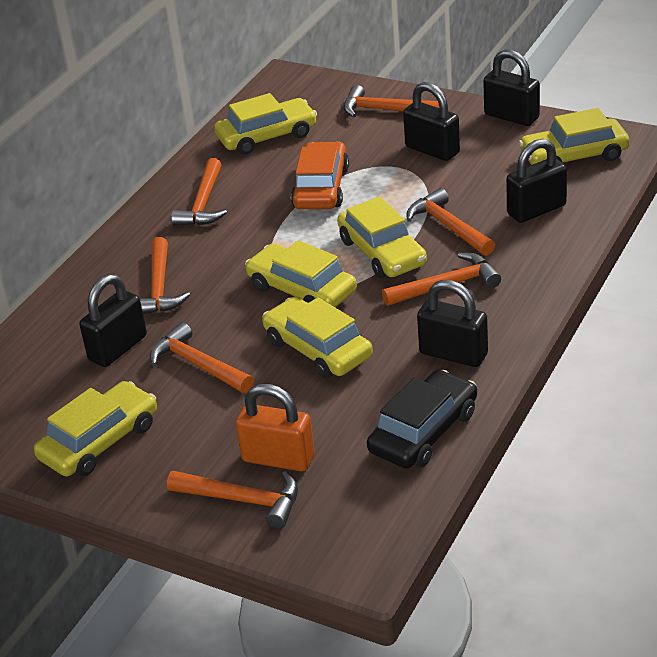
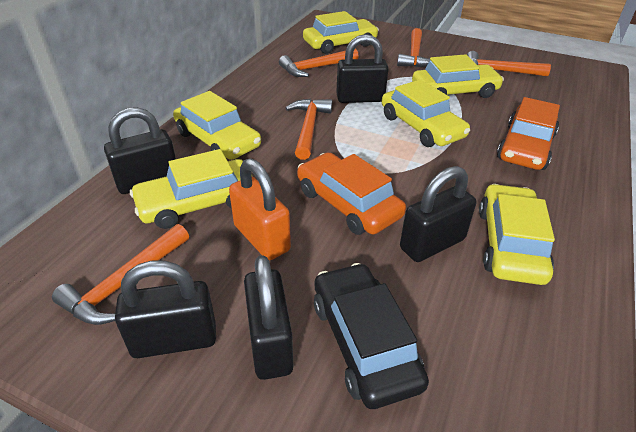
orange car: [291,142,349,209] = 1 -> [297,152,406,235] [497,97,560,170] = 2
orange hammer: [140,237,190,314] [150,322,254,393] [167,471,298,529] [171,158,227,226] [344,85,439,117] [382,253,501,306] [407,188,495,256] = 7 -> [52,224,189,325] [279,49,359,77] [286,99,332,160] [397,28,430,67] [467,51,551,76] = 5

